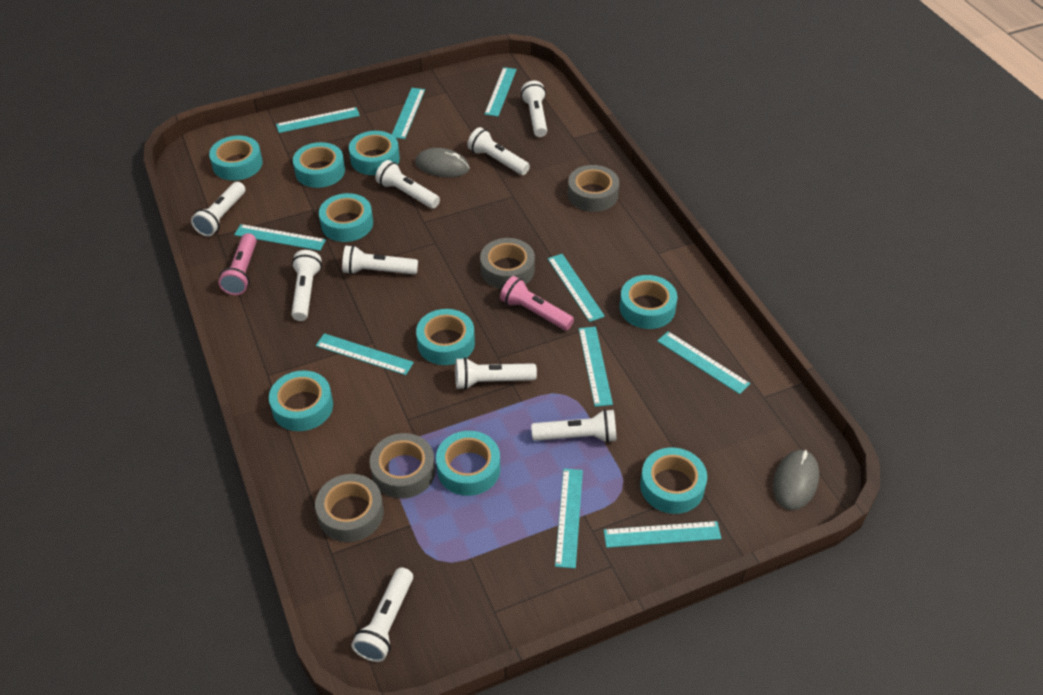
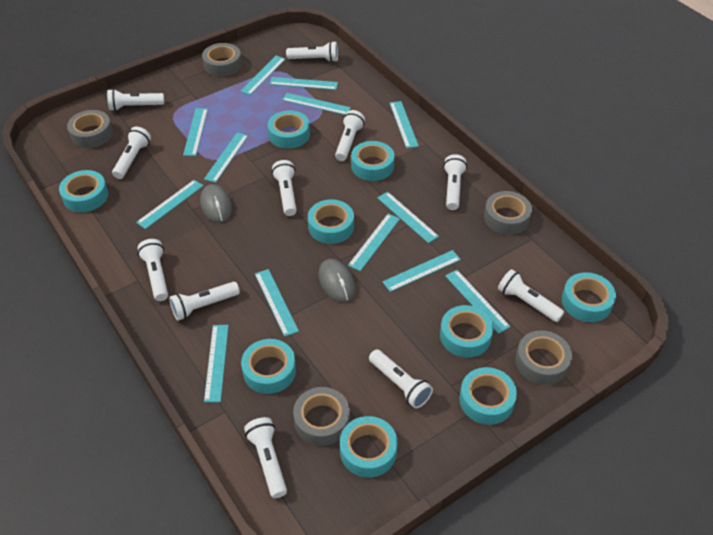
grey tape: [315,474,384,542] [370,433,435,498] [480,238,535,289] [568,165,619,212] = 4 -> [67,110,113,148] [202,43,242,76] [293,387,350,446] [484,191,532,235] [516,331,572,385] = 5
pink flashlight: [219,233,257,295] [500,276,574,330] = 2 -> none = 0
turquoise ruler: [234,224,326,251] [276,107,360,133] [316,333,414,375] [392,88,425,139] [484,67,517,116] [548,254,605,322] [555,468,583,569] [579,327,613,407] [604,521,721,548] [657,331,750,394] = 10 -> [136,180,203,229] [183,108,208,156] [204,133,248,183] [204,325,229,402] [240,56,286,95] [255,269,299,337] [270,77,338,90] [282,93,351,115] [348,214,400,271] [377,192,439,243] [382,250,461,292] [390,101,419,148] [445,270,511,334] = 13
white flashlight: [191,182,245,236] [291,250,322,321] [342,245,418,275] [351,567,413,662] [375,160,440,209] [455,357,537,390] [467,127,530,175] [521,81,547,137] [531,409,616,443] = 9 -> [107,89,164,111] [112,127,151,179] [138,239,168,301] [169,282,240,321] [244,417,287,498] [272,160,297,216] [286,41,338,62] [335,110,365,161] [369,349,433,408] [443,154,467,210] [498,269,565,322] = 11

